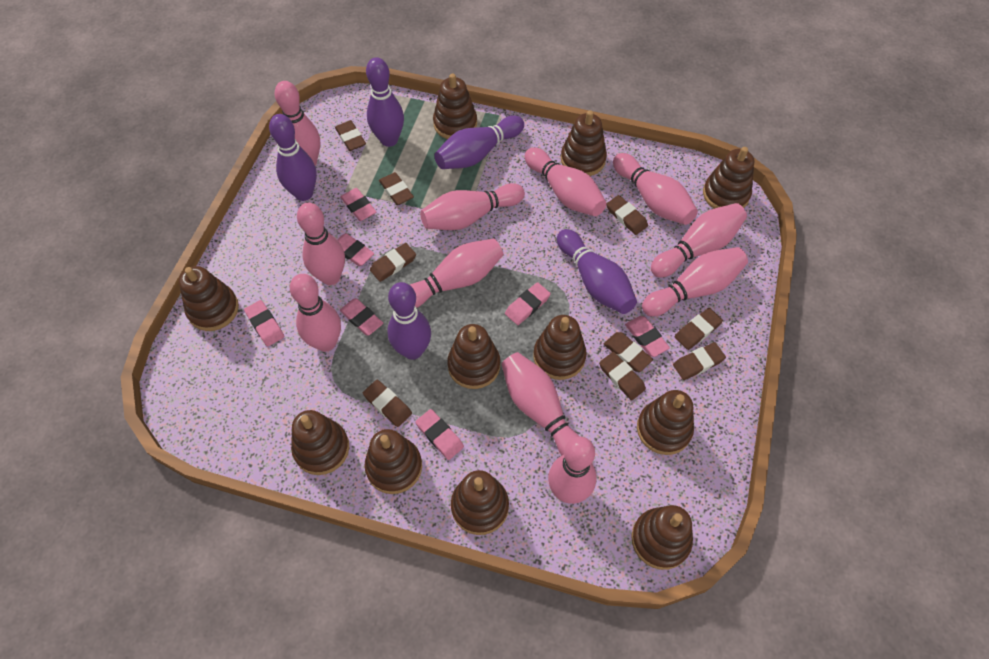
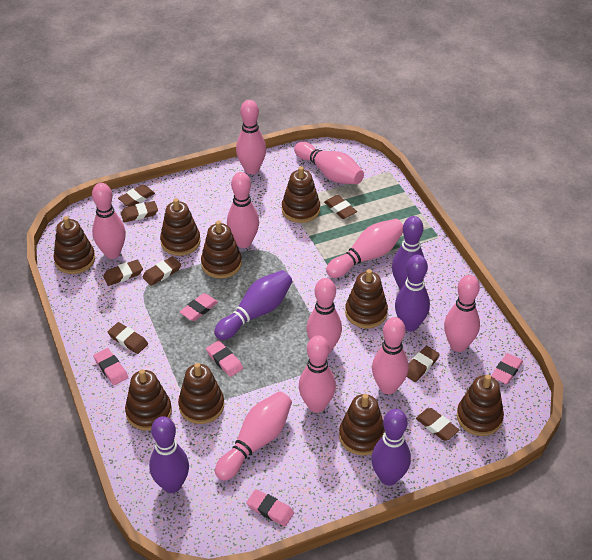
brown eraser: [335,120,366,151] [363,380,412,427] [370,243,416,282] [379,172,414,205] [599,352,646,400] [604,332,653,372] [606,195,648,235] [673,342,726,380] [675,308,723,350] = 9 -> [103,260,143,286] [108,322,148,354] [118,184,155,207] [121,201,158,223] [143,256,181,286] [324,195,357,219] [407,346,440,382] [416,408,459,441] = 8
brown stacking toy: [179,266,239,331] [291,410,349,475] [364,429,422,494] [433,74,477,139] [447,324,500,389] [451,470,509,535] [533,315,587,380] [561,110,607,176] [631,505,693,570] [637,390,694,455] [703,147,754,209] = 11 -> [53,216,95,274] [125,369,172,431] [160,198,200,256] [178,363,224,424] [201,220,242,279] [282,166,320,223] [339,394,385,455] [345,269,388,328] [457,375,504,436] = 9
pink bowling pin: [274,81,320,165] [290,274,341,352] [297,203,345,285] [410,238,504,308] [420,183,525,230] [501,352,580,456] [525,147,607,216] [548,437,596,504] [613,153,698,225] [642,247,748,317] [651,203,747,278] = 11 -> [92,183,126,259] [215,391,292,481] [227,172,259,248] [236,100,266,174] [294,142,364,184] [299,335,336,413] [306,278,342,353] [326,219,403,278] [372,317,409,394] [444,275,480,352] = 10
pink eraser: [244,300,284,347] [337,233,374,266] [340,188,376,221] [340,298,383,336] [415,409,464,460] [505,282,551,325] [625,316,670,357] = 7 -> [93,348,128,385] [180,293,218,321] [206,340,243,377] [246,489,294,526] [491,353,523,384] = 5

